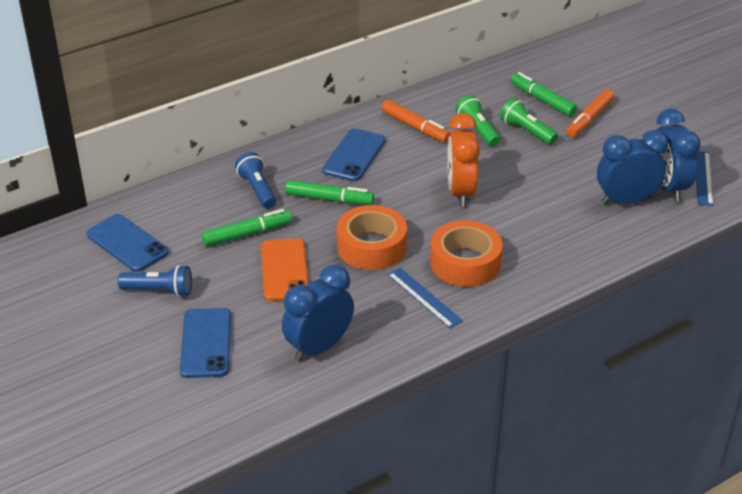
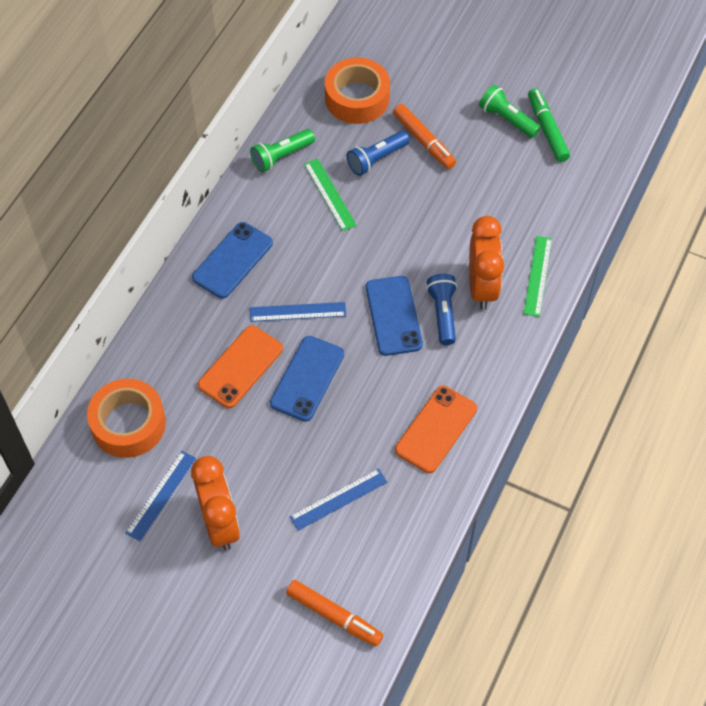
blue clock: [282,265,354,362] [597,130,668,205] [656,109,701,202] = 3 -> none = 0
blue ruler: [387,268,463,328] [696,151,713,206] = 2 -> [125,451,196,541] [250,302,346,322] [289,468,387,531] = 3
green marker: [201,209,292,246] [285,180,374,205] [511,72,577,117] = 3 -> [528,88,570,162] = 1
green ruler: none = 0 -> [304,159,357,231] [524,236,552,317] = 2
orange clock: [447,113,480,207] = 1 -> [191,456,240,551] [469,216,504,310] = 2
orange phone: [261,238,309,301] = 1 -> [198,325,283,408] [395,386,477,473] = 2

